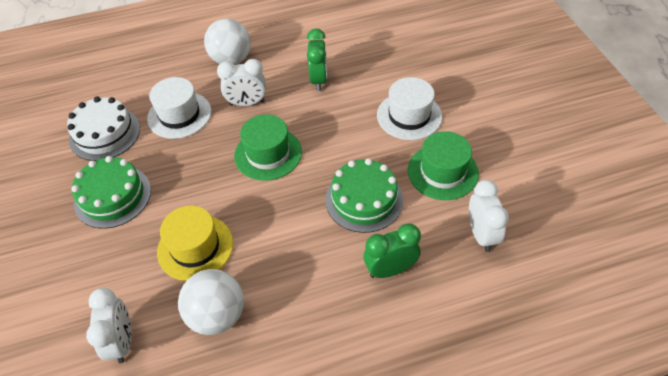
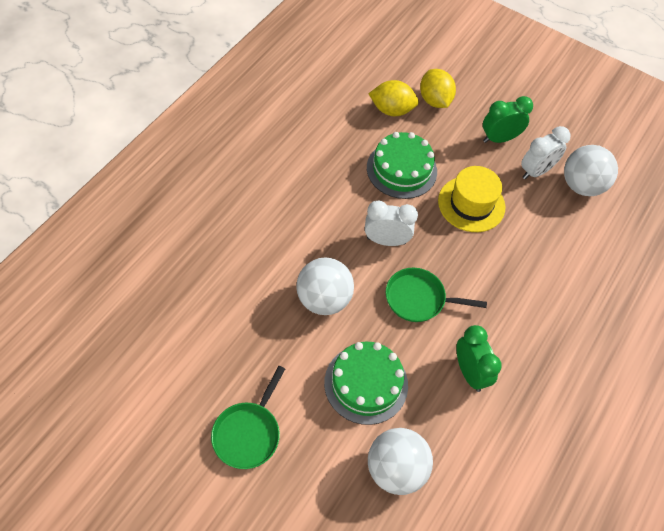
green hat: [234,114,302,181] [408,131,479,200] = 2 -> none = 0
green pan: none = 0 -> [211,366,285,469] [386,268,487,322] = 2
white ball: [178,269,244,335] [204,18,251,65] = 2 -> [296,257,354,315] [368,428,433,495] [564,145,618,196] = 3
white cake: [67,96,140,161] = 1 -> none = 0
white clock: [86,288,132,364] [217,59,266,106] [469,180,509,252] = 3 -> [365,201,418,246] [521,126,570,179] = 2
white hat: [147,77,211,139] [377,77,442,140] = 2 -> none = 0
yellow lemon: none = 0 -> [369,80,419,116] [420,69,456,108] = 2

